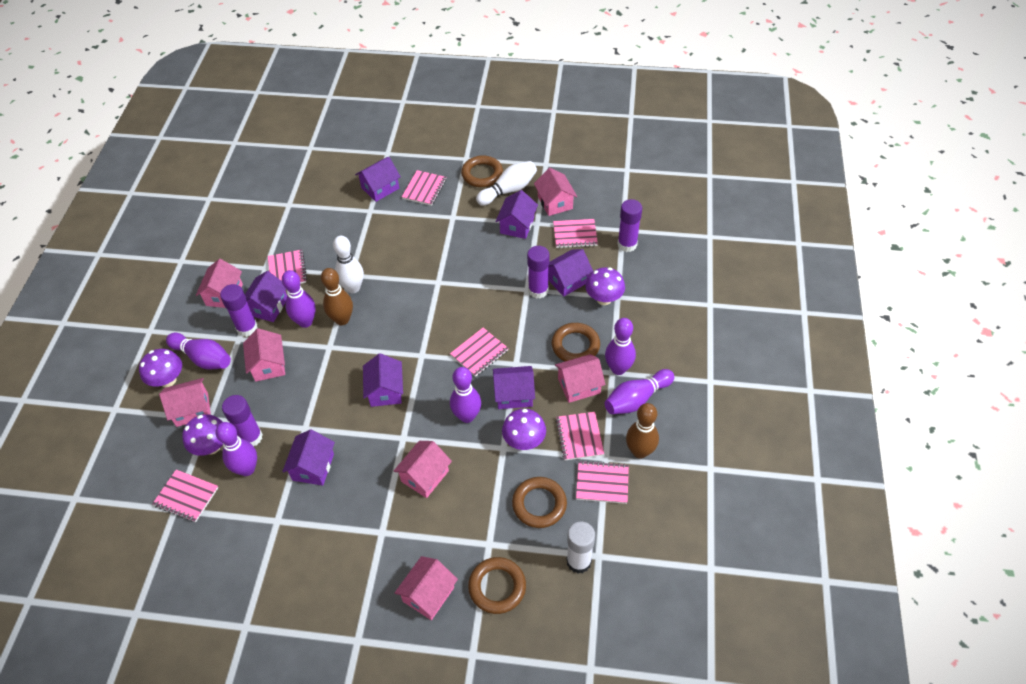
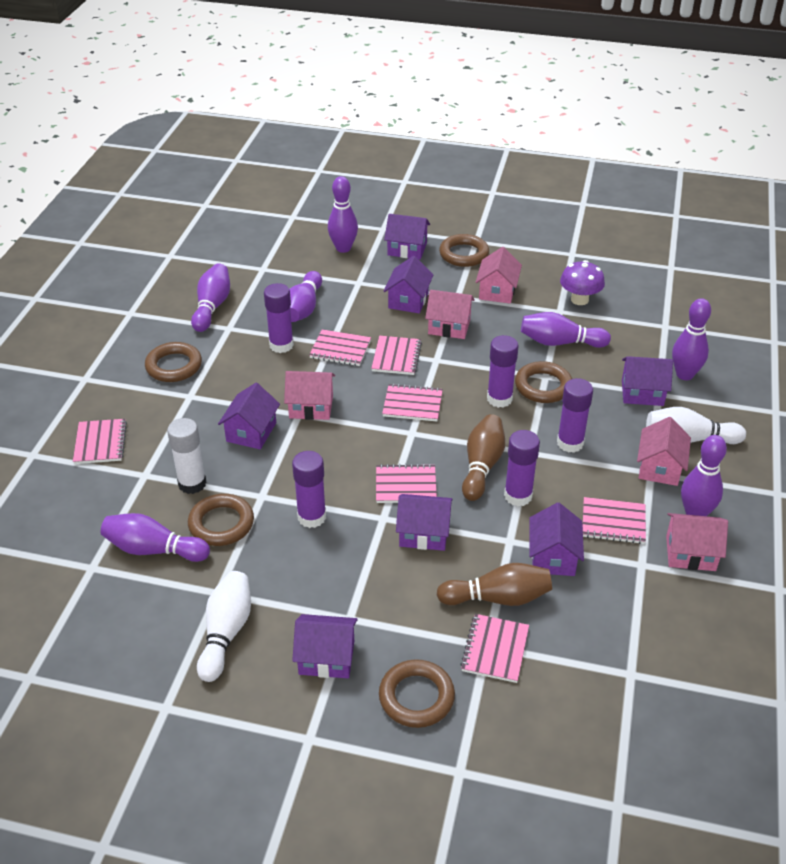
brown ring: [461,155,503,187] [468,557,526,614] [512,477,567,528] [552,323,600,361] = 4 -> [145,342,202,382] [188,494,254,546] [379,659,455,728] [439,234,489,267] [515,361,572,403] = 5
pink house: [159,378,211,427] [196,259,243,308] [243,328,285,382] [394,441,452,498] [395,556,458,620] [534,168,577,216] [555,354,605,403] = 7 -> [284,371,335,420] [425,290,475,339] [476,247,522,304] [637,417,691,486] [666,513,728,571] = 5
purple bowling pin: [166,333,231,369] [215,422,257,476] [282,270,316,328] [450,367,481,423] [605,318,636,375] [605,369,674,414] = 6 -> [101,513,210,562] [191,263,230,332] [289,271,322,322] [328,176,358,253] [521,312,611,348] [672,298,711,380] [681,435,727,516] = 7
purple glue stick: [220,284,258,337] [222,395,263,447] [527,246,549,299] [617,199,642,252] = 4 -> [264,283,294,353] [292,451,326,528] [487,335,518,408] [504,430,540,506] [557,378,593,453] = 5
purple mushroom: [139,349,182,387] [182,414,223,456] [502,409,546,450] [586,267,625,305] = 4 -> [560,260,605,305] = 1

